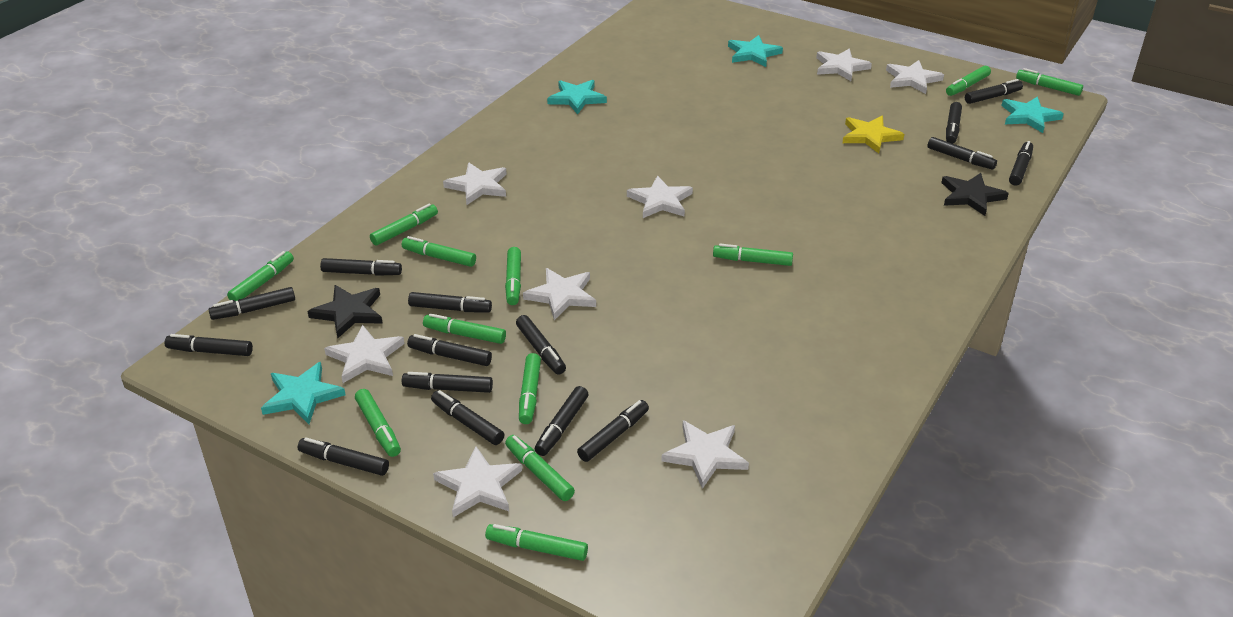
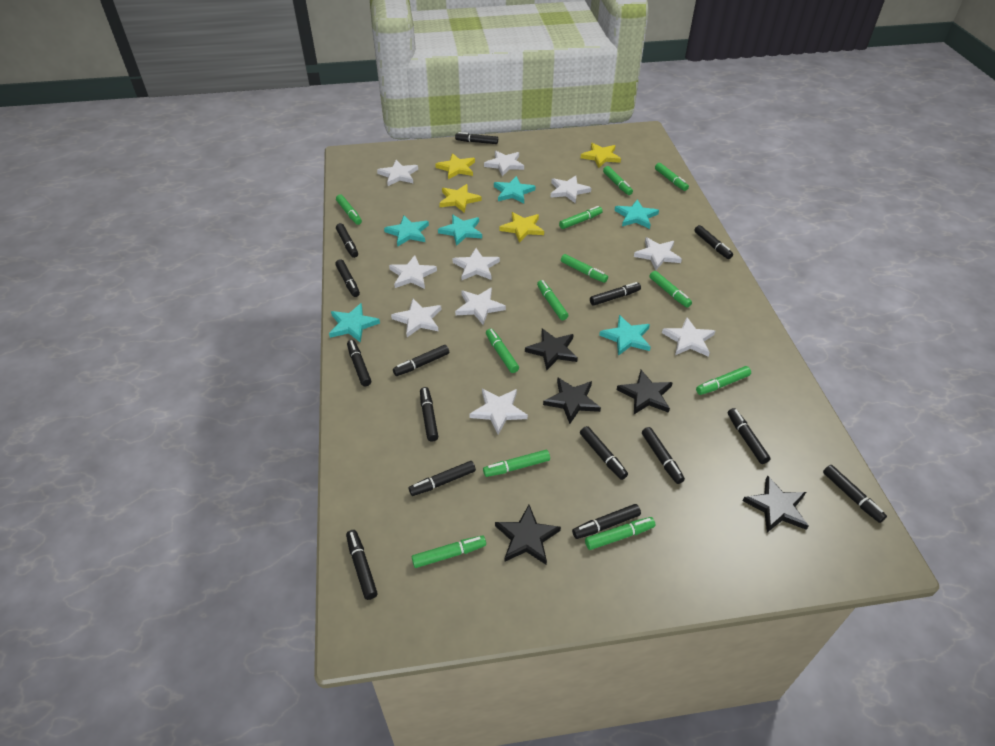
black star: [307,285,383,338] [941,173,1009,216] = 2 -> [495,505,561,565] [525,329,578,370] [543,378,601,424] [617,370,673,414] [743,475,809,533] = 5
turquoise star: [261,362,346,424] [547,80,607,114] [728,35,783,67] [1001,97,1064,133] = 4 -> [329,303,380,343] [384,216,429,247] [438,215,482,246] [494,176,535,203] [599,315,651,356] [614,199,659,229] = 6
white star: [324,325,405,383] [433,446,522,517] [443,163,506,205] [523,268,596,320] [627,176,693,218] [661,420,749,489] [816,49,872,81] [886,60,944,94] = 8 -> [377,160,418,186] [389,255,437,289] [391,299,442,337] [452,248,500,280] [455,288,506,325] [469,388,528,434] [484,151,524,176] [550,175,591,203] [634,237,682,270] [662,317,715,357] = 10
yellow star: [843,116,904,153] = 1 -> [435,153,475,179] [439,184,481,212] [499,212,544,243] [581,143,621,168] = 4

